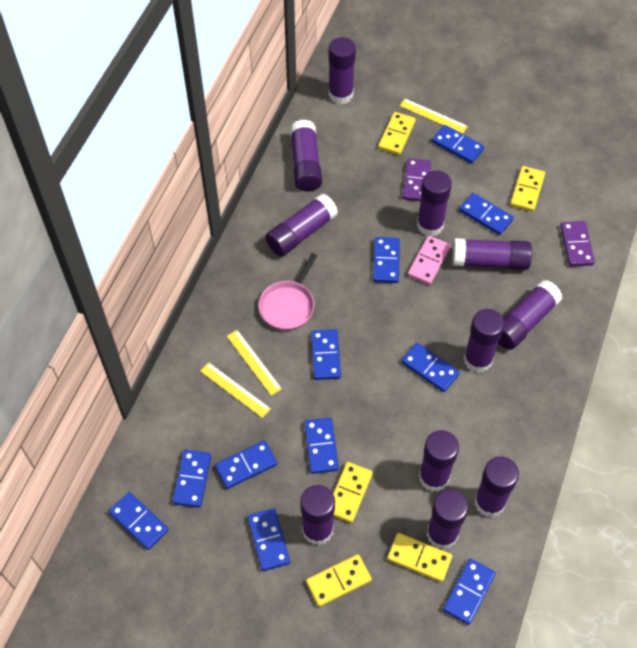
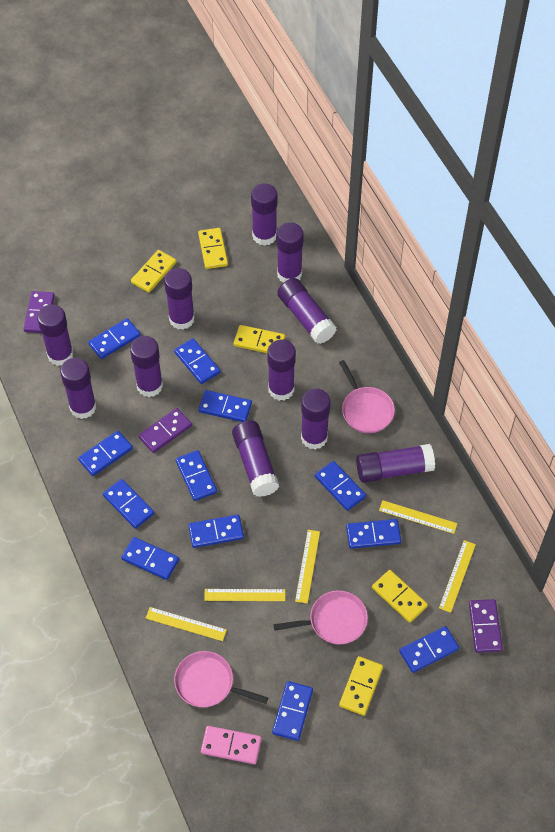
blue domino: [108,492,169,550] [172,450,211,508] [215,441,277,489] [248,508,290,571] [304,418,339,474] [311,329,341,380] [373,237,400,283] [401,343,460,392] [432,125,484,164] [443,558,496,625] [459,193,514,235] = 11 -> [78,431,133,476] [88,318,141,359] [103,479,154,529] [121,537,179,580] [174,338,220,384] [176,450,217,501] [188,514,244,548] [198,390,252,422] [272,681,313,741] [315,461,366,511] [346,519,401,549] [399,626,459,673] = 12
pink pan: [258,253,317,330] = 1 -> [174,651,268,707] [273,590,368,645] [339,360,395,433] = 3
purple domino: [402,158,431,201] [560,221,595,267] = 2 -> [24,291,55,333] [138,408,192,453] [469,599,503,653] = 3
yellow ruler: [200,362,271,418] [227,330,282,396] [400,99,468,134] = 3 -> [146,607,227,641] [204,589,285,601] [295,530,320,604] [379,500,457,534] [439,540,476,613] = 5

